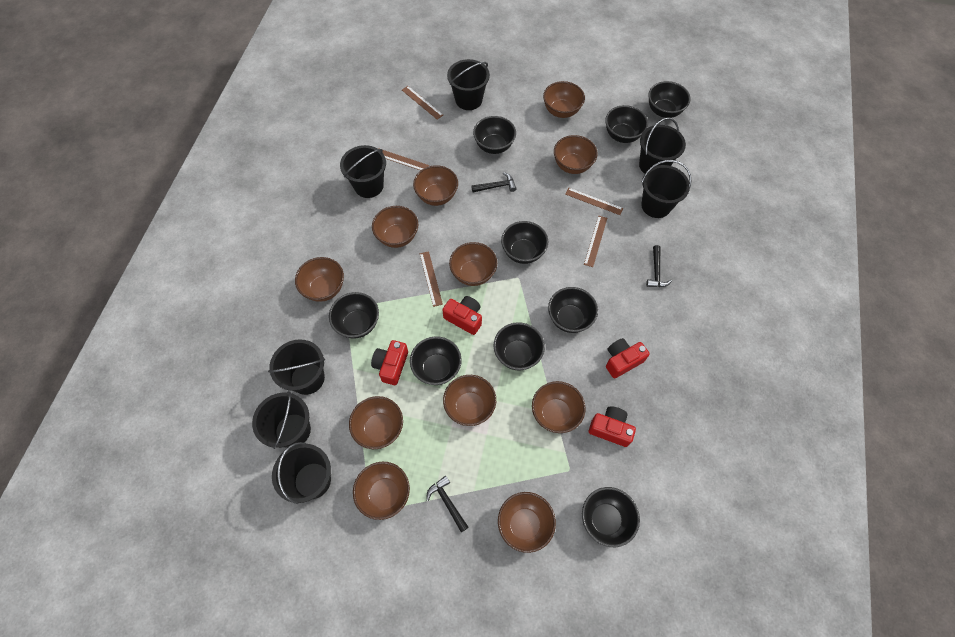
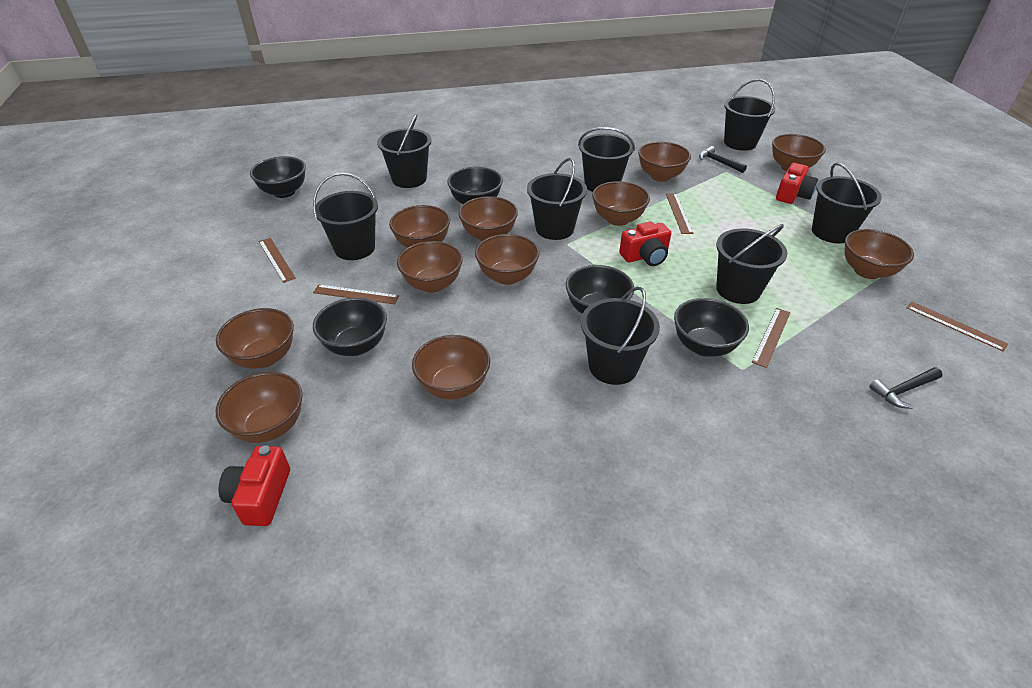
black bowl: [329,292,379,339] [410,336,462,385] [473,116,516,154] [494,322,545,371] [501,221,548,264] [548,287,598,333] [582,487,640,547] [605,105,648,143] [648,81,690,118] = 9 -> [250,156,306,198] [313,297,387,356] [447,167,503,204] [566,265,634,314] [674,298,749,357] = 5
black bucket: [252,391,311,449] [268,339,325,395] [272,442,331,504] [340,145,386,198] [447,59,490,110] [639,117,686,174] [641,160,691,218] = 7 -> [313,173,378,260] [377,114,432,188] [527,158,587,240] [578,127,635,192] [581,287,660,385] [716,224,787,304] [724,79,776,151] [812,162,882,244] = 8
black hammer: [426,476,469,532] [471,172,517,192] [646,245,672,287] = 3 -> [699,146,747,173] [869,367,942,409] = 2
red camera: [371,340,408,385] [442,296,482,335] [589,406,636,447] [606,338,650,378] = 4 -> [219,445,290,526] [619,221,671,266] [776,163,818,204] = 3

